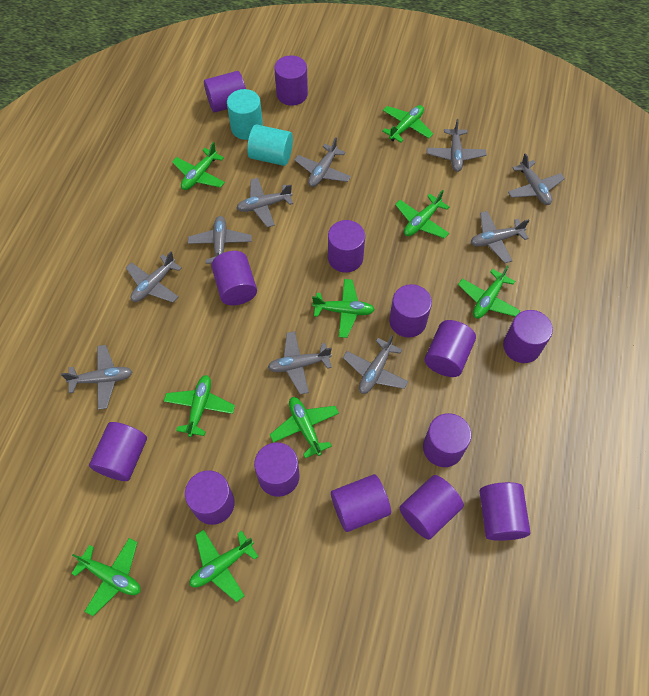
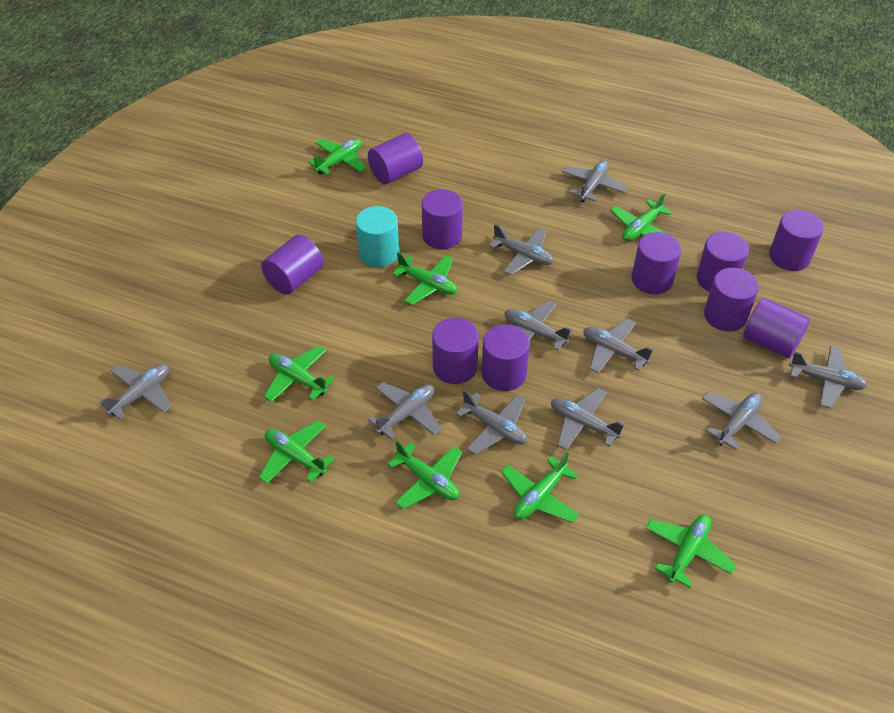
green plane: [71,538,141,616] [164,375,235,437] [172,142,225,190] [189,530,259,602] [270,397,339,458] [312,279,375,338] [383,105,433,142] [395,190,449,238] [458,265,521,319] = 9 -> [259,420,334,484] [264,346,335,402] [309,139,366,175] [388,440,462,509] [392,252,457,305] [501,452,579,523] [610,193,672,241] [646,515,736,588] = 8
purple cylinder: [89,422,147,481] [185,470,235,525] [204,71,246,113] [211,251,257,305] [254,442,300,497] [274,55,308,106] [328,220,365,273] [331,474,391,532] [389,284,432,338] [399,475,464,540] [423,413,472,467] [424,320,476,377] [480,482,531,541] [503,310,553,363] = 14 -> [261,235,324,295] [368,133,423,184] [421,189,463,249] [432,318,479,384] [482,324,530,391] [632,232,682,294] [696,232,749,292] [704,268,759,332] [743,298,810,358] [769,210,824,271] = 10
turquoise cylinder: [227,89,263,140] [247,124,293,166] = 2 -> [356,206,399,267] = 1

